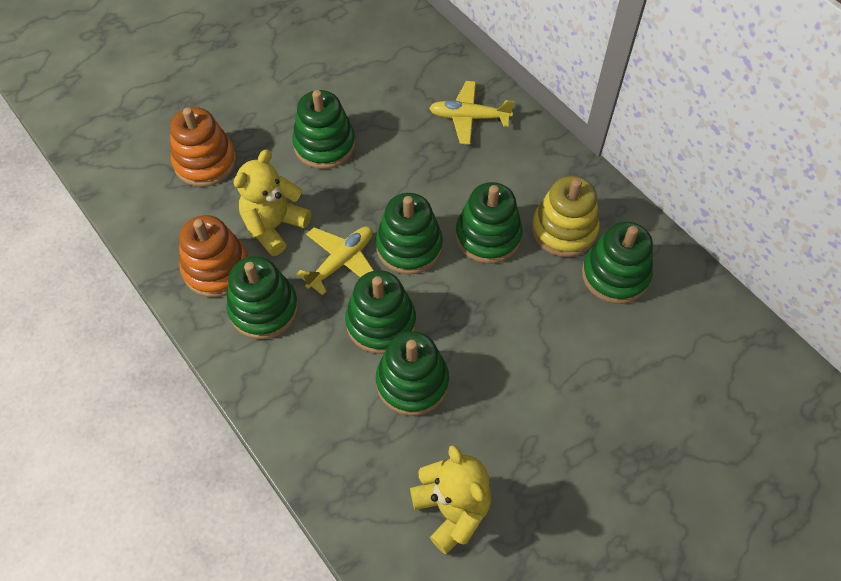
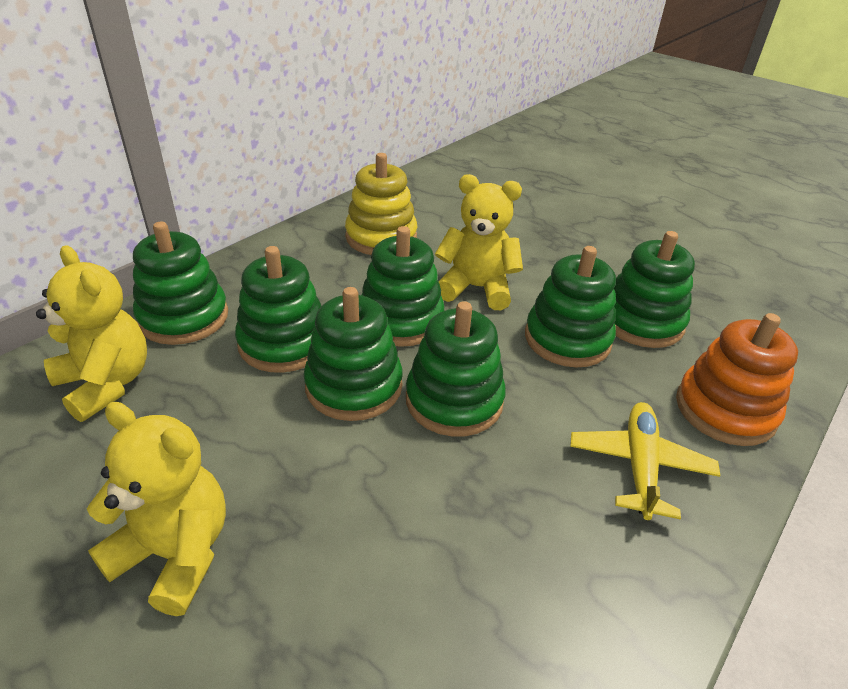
orange stacking toy: [170,107,236,187] [179,215,249,297] = 2 -> [676,313,798,446] = 1
yellow plane: [296,226,374,296] [429,81,514,145] = 2 -> [570,402,720,520] = 1
yellow teddy bear: [234,150,311,256] [410,445,491,554] = 2 -> [36,245,147,422] [87,402,226,616] [435,174,523,310] = 3

